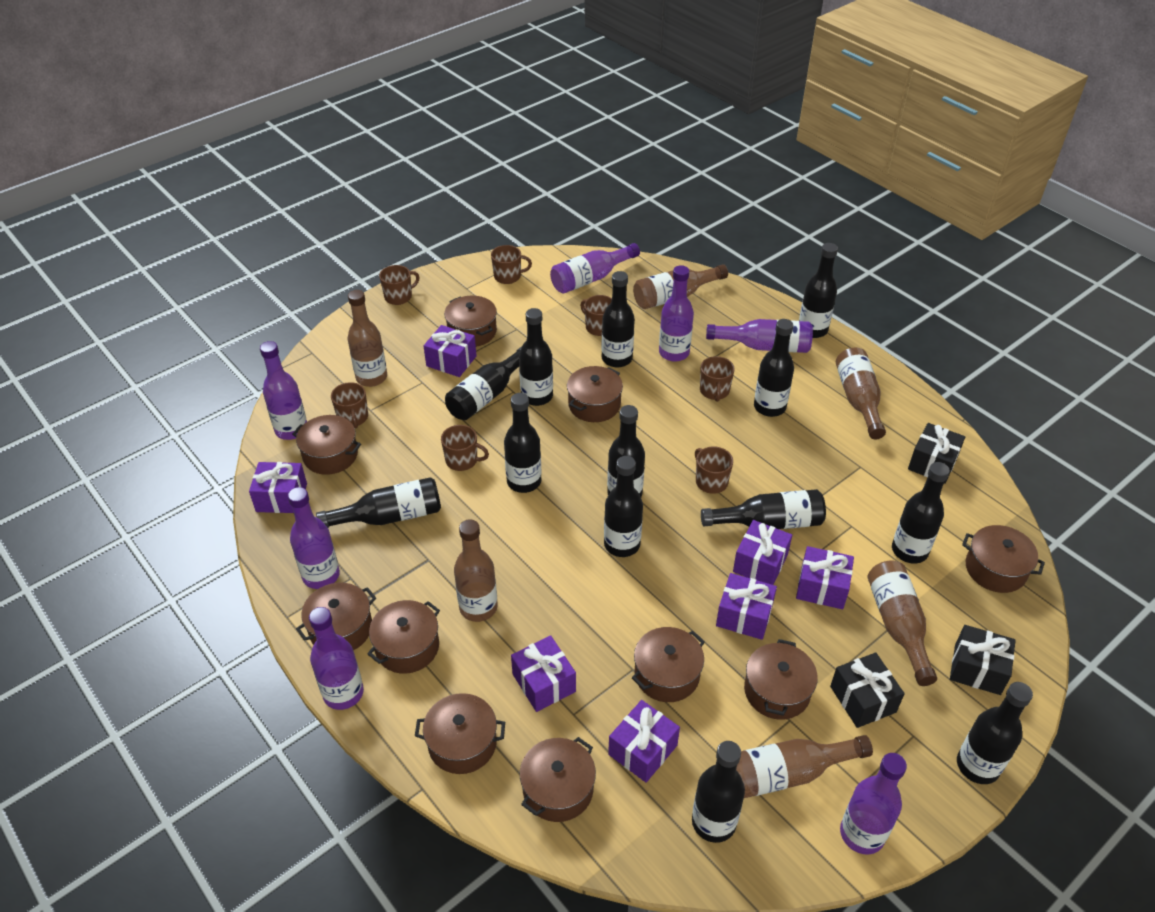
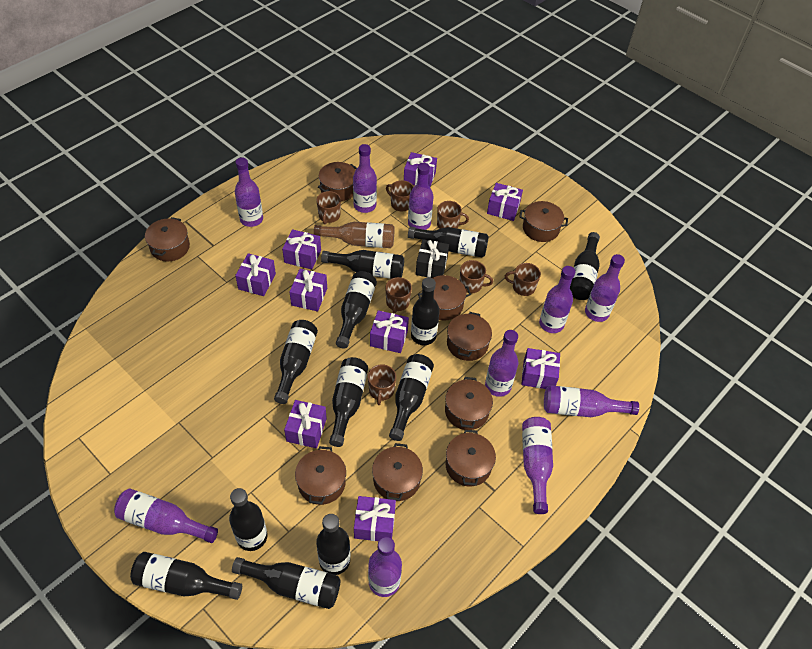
black bottle: [316,477,441,528] [445,346,522,420] [504,393,541,493] [519,308,553,406] [601,271,635,368] [604,456,643,557] [607,405,645,497] [692,741,745,843] [701,489,826,529] [754,319,794,417] [799,243,838,338] [892,462,950,563] [957,682,1033,784] = 13 -> [130,552,242,600] [229,488,267,551] [232,557,340,609] [274,320,318,404] [316,514,350,575] [321,250,404,279] [329,357,368,447] [336,271,377,349] [389,354,434,441] [408,227,489,258] [411,277,440,345] [570,232,600,300] = 12
black gift: [830,653,905,728] [908,423,965,484] [950,625,1016,695] = 3 -> [416,239,449,278] = 1
brown bottle: [348,290,387,387] [454,519,498,622] [633,264,728,309] [736,735,873,798] [836,348,886,439] [868,560,937,686] = 6 -> [314,222,395,248] = 1
brown pot: [293,415,361,475] [296,583,376,650] [367,600,440,674] [415,693,505,774] [444,296,497,347] [520,737,596,822] [567,366,623,422] [632,627,705,702] [744,639,818,720] [962,525,1045,593] = 10 -> [145,217,190,261] [295,446,346,505] [318,162,357,201] [372,443,423,501] [418,275,471,320] [445,377,493,430] [445,430,496,486] [447,312,492,361] [519,201,568,242] = 9
purple bottle: [260,341,307,440] [288,487,340,589] [309,607,364,710] [550,243,640,294] [659,265,694,362] [706,319,813,353] [840,753,907,855] = 7 -> [114,489,218,543] [235,157,263,227] [353,144,377,213] [368,537,402,597] [408,163,433,230] [485,330,518,397] [522,417,553,514] [539,266,575,333] [544,385,639,417] [585,254,625,322] = 10
purple gift: [249,462,307,513] [424,325,477,377] [511,635,576,712] [608,700,680,782] [716,573,777,640] [733,520,792,585] [796,546,854,609] = 7 -> [235,253,276,296] [282,229,321,270] [284,400,327,448] [290,269,327,312] [354,496,396,541] [370,310,409,353] [404,152,437,187] [487,183,523,221] [521,348,560,389] = 9

